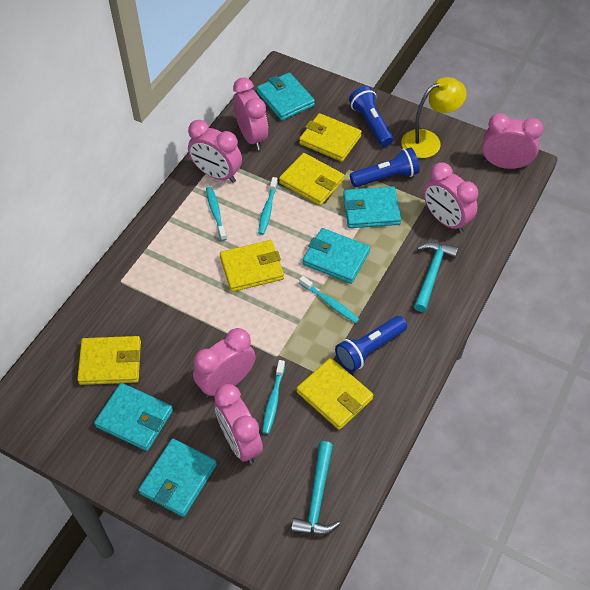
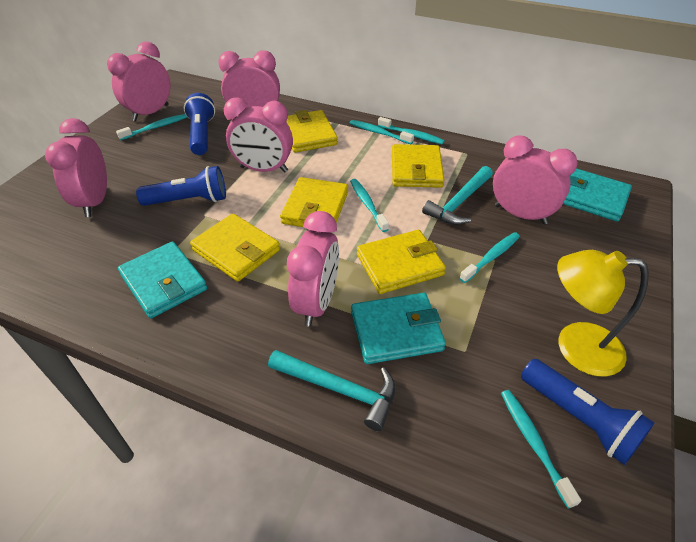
turquoise toothbrush: [206,187,227,241] [258,177,278,235] [262,360,285,434] [299,276,359,323] = 4 -> [116,114,187,140] [350,120,414,144] [350,179,389,232] [378,117,445,145] [459,232,520,283] [501,390,581,508] = 6
turquoise wallet: [94,383,173,451] [138,438,217,517] [257,72,315,120] [303,228,370,284] [343,186,401,228] = 5 -> [118,241,207,318] [351,293,446,364] [563,168,632,222] = 3

